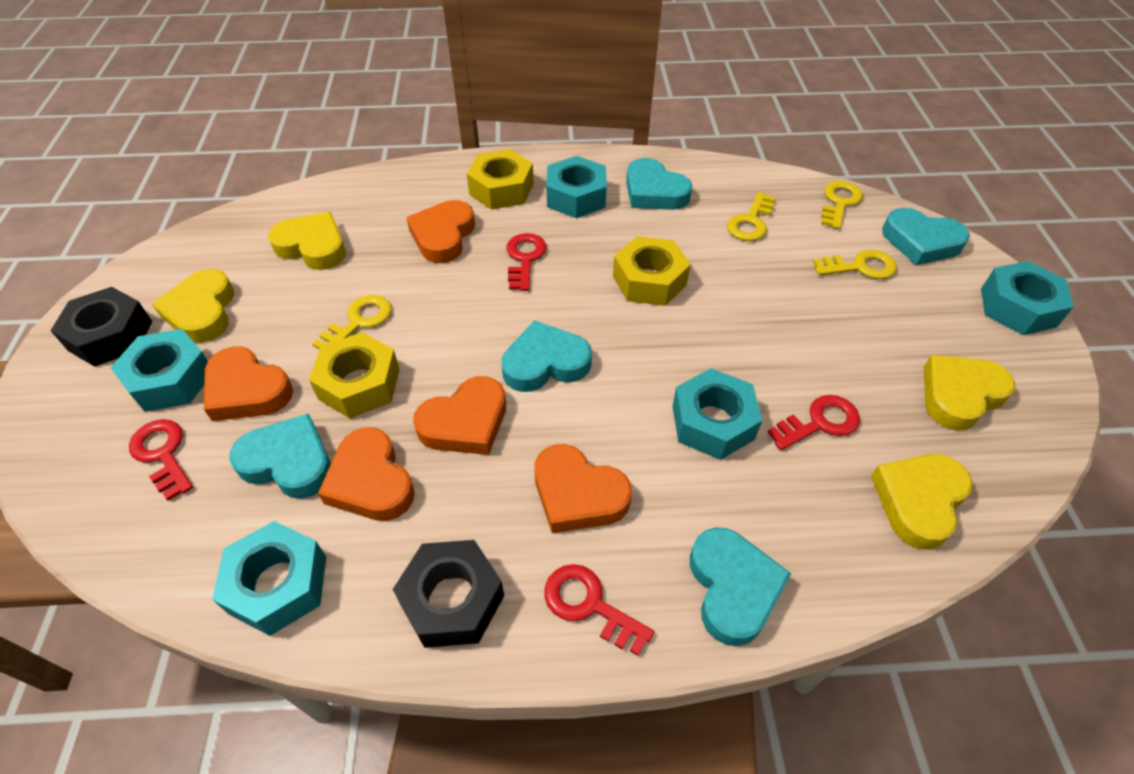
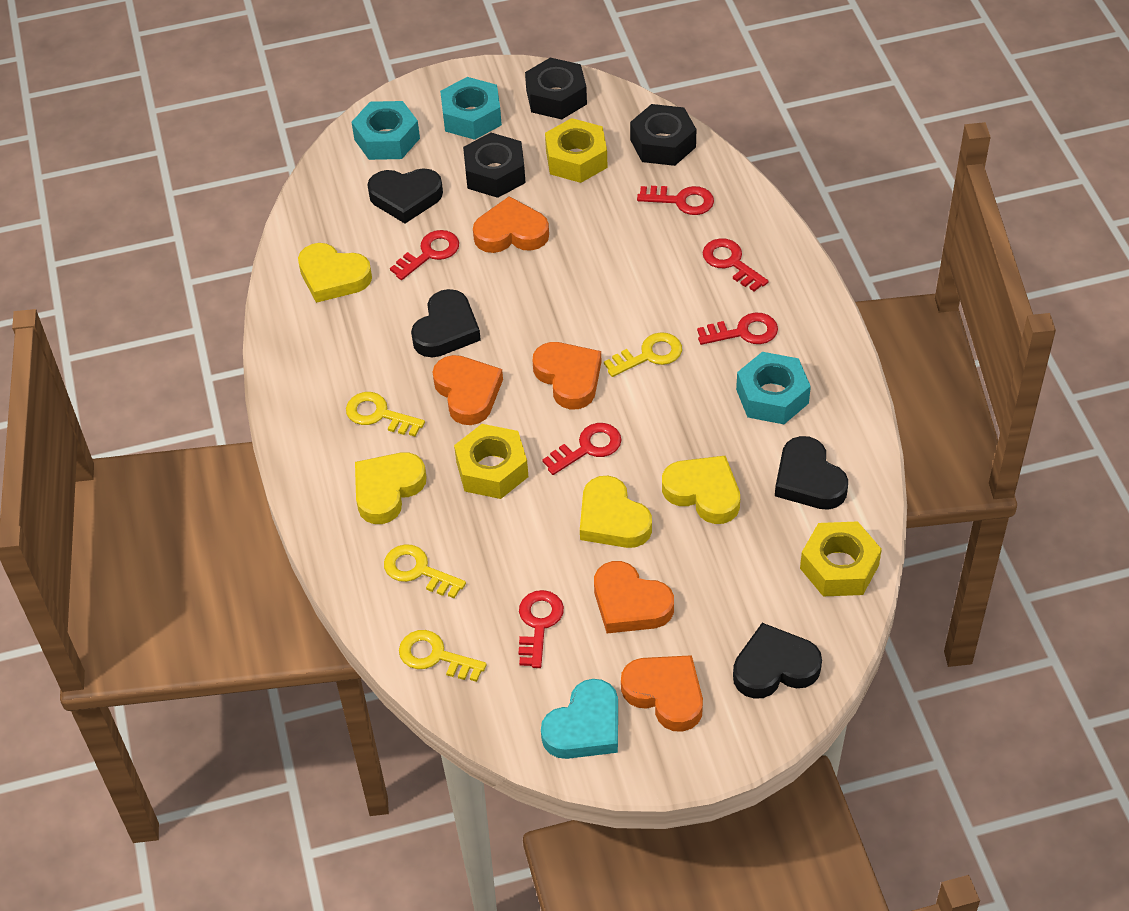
black heart: none = 0 -> [368,168,443,224] [411,289,481,357] [733,623,822,699] [775,436,848,510] = 4
black nut: [51,287,153,367] [393,540,504,648] = 2 -> [463,133,526,198] [525,58,587,119] [630,104,696,166] = 3
red key: [129,419,193,501] [506,233,547,291] [544,564,654,656] [767,395,860,450] = 4 -> [390,230,459,280] [518,590,564,668] [542,423,621,475] [637,186,714,215] [697,312,778,345] [703,238,768,292] = 6
turquoise heart: [229,414,331,499] [501,320,592,392] [626,158,692,210] [690,527,791,646] [882,208,970,265] = 5 -> [541,679,618,759] = 1
turquoise nut: [111,329,208,412] [212,521,326,636] [547,156,607,218] [673,368,762,460] [981,261,1074,335] = 5 -> [352,101,420,160] [440,77,502,140] [736,352,811,424] = 3

